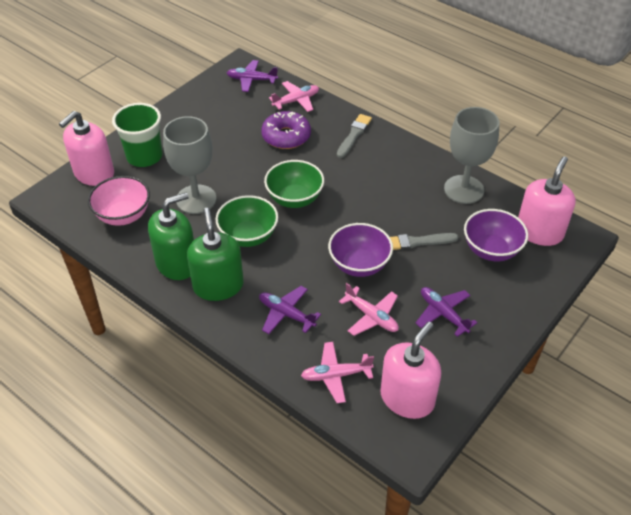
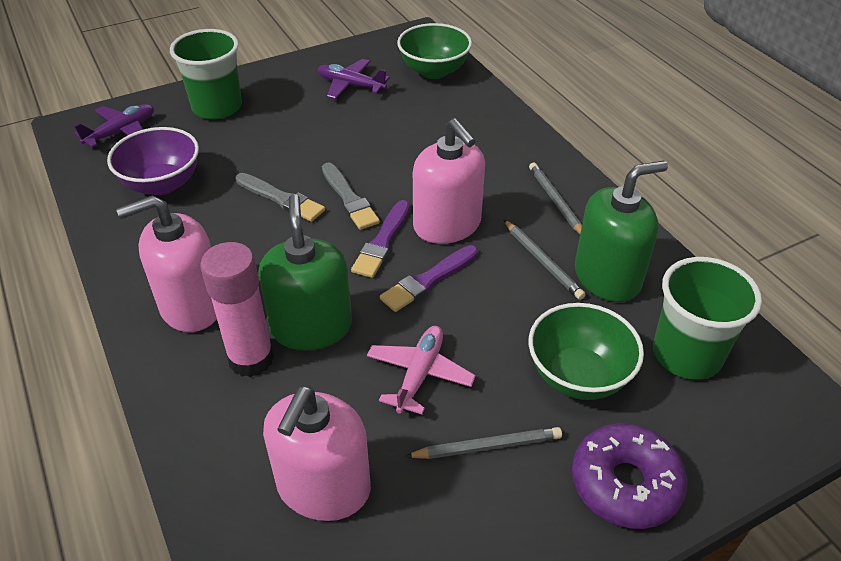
green cup: [112,103,162,167] = 1 -> [170,29,242,119] [653,257,762,380] = 2
grey goblet: [163,116,216,214] [444,107,499,204] = 2 -> none = 0
grey pencil: none = 0 -> [405,427,562,459] [504,220,586,300] [529,163,582,234] = 3
pink bowl: [88,176,150,226] = 1 -> none = 0
pink glue stick: none = 0 -> [200,242,274,377] = 1
pink plane: [269,81,319,112] [301,342,374,403] [339,283,399,336] = 3 -> [367,326,476,414] = 1
purple bowl: [328,223,393,277] [464,209,528,261] = 2 -> [107,127,199,195] = 1
purple brush: none = 0 -> [351,200,410,278] [380,245,478,312] = 2
purple plane: [227,60,278,92] [259,286,321,334] [415,287,477,337] = 3 -> [74,104,154,148] [318,59,390,99] = 2

